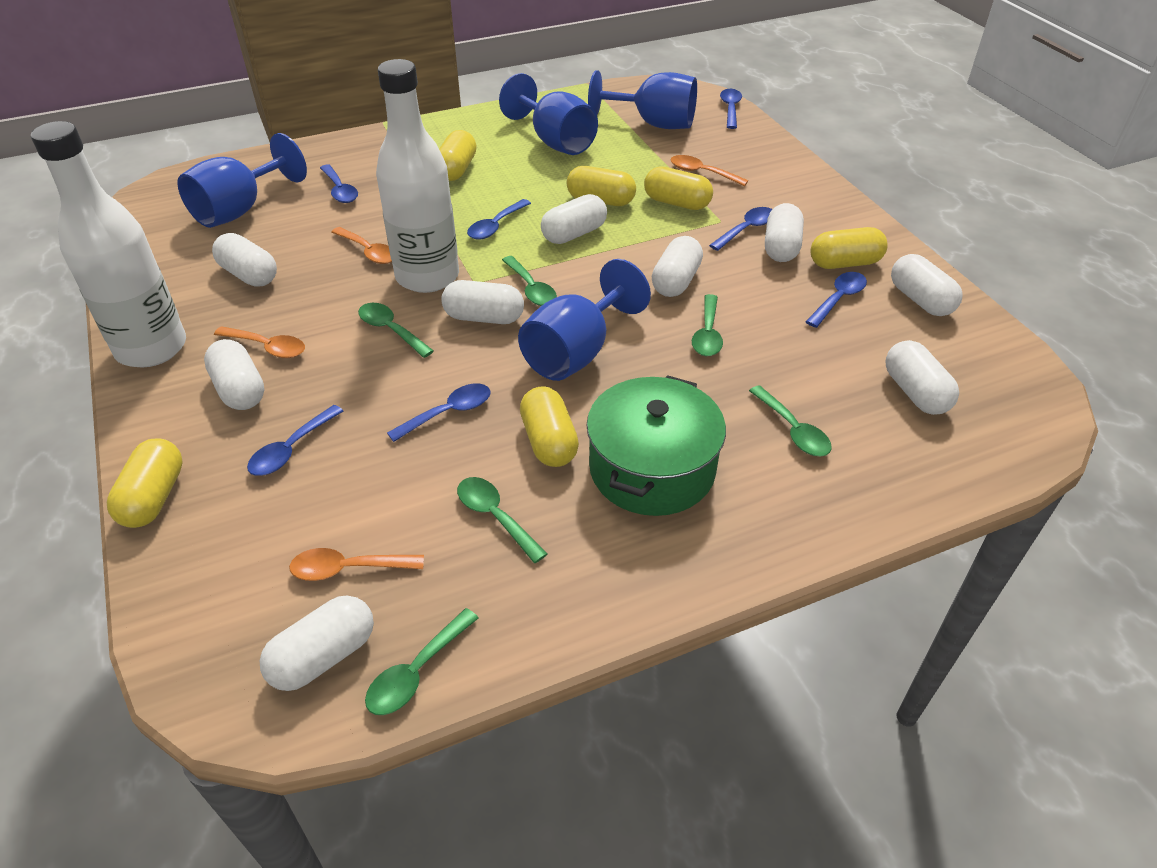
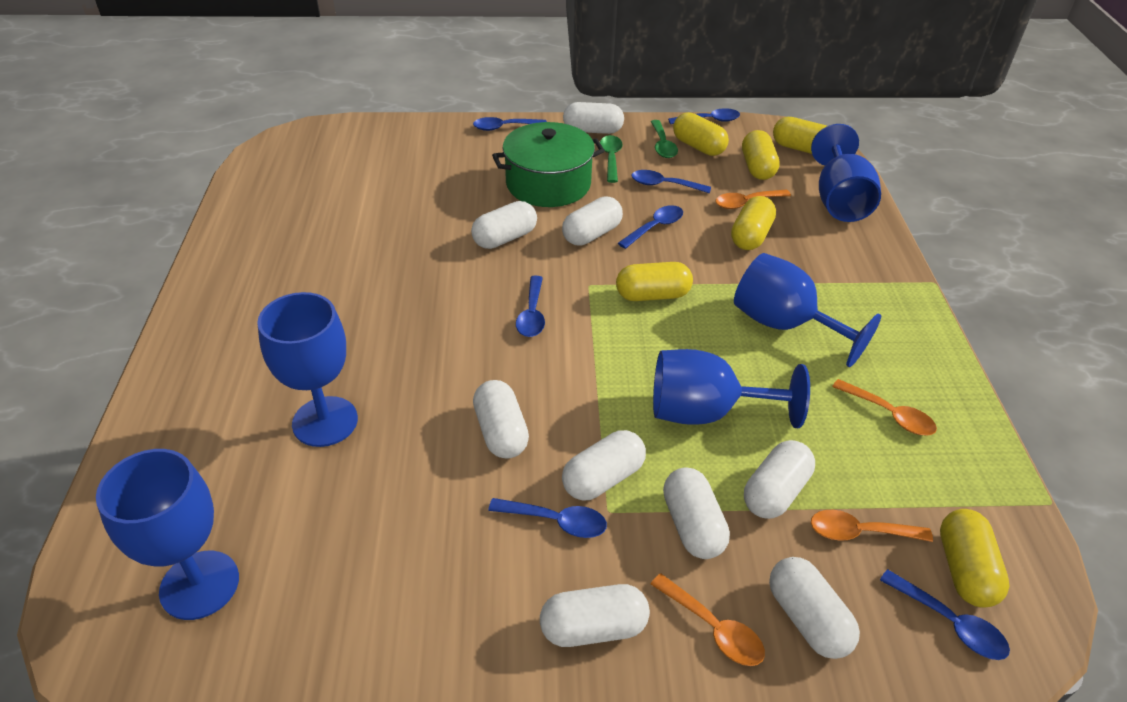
blue goblet: [177,133,307,228] [499,73,598,155] [518,259,651,381] [588,70,697,129] = 4 -> [96,449,239,620] [257,292,358,447] [653,349,810,428] [734,253,881,367] [811,124,881,222] = 5
green spoon: [358,303,434,358] [365,608,479,715] [457,477,547,563] [502,256,557,306] [692,294,723,356] [749,385,832,456] = 6 -> [600,135,623,183] [651,120,678,158] = 2
white bottle: [31,121,186,367] [376,59,459,293] = 2 -> none = 0

